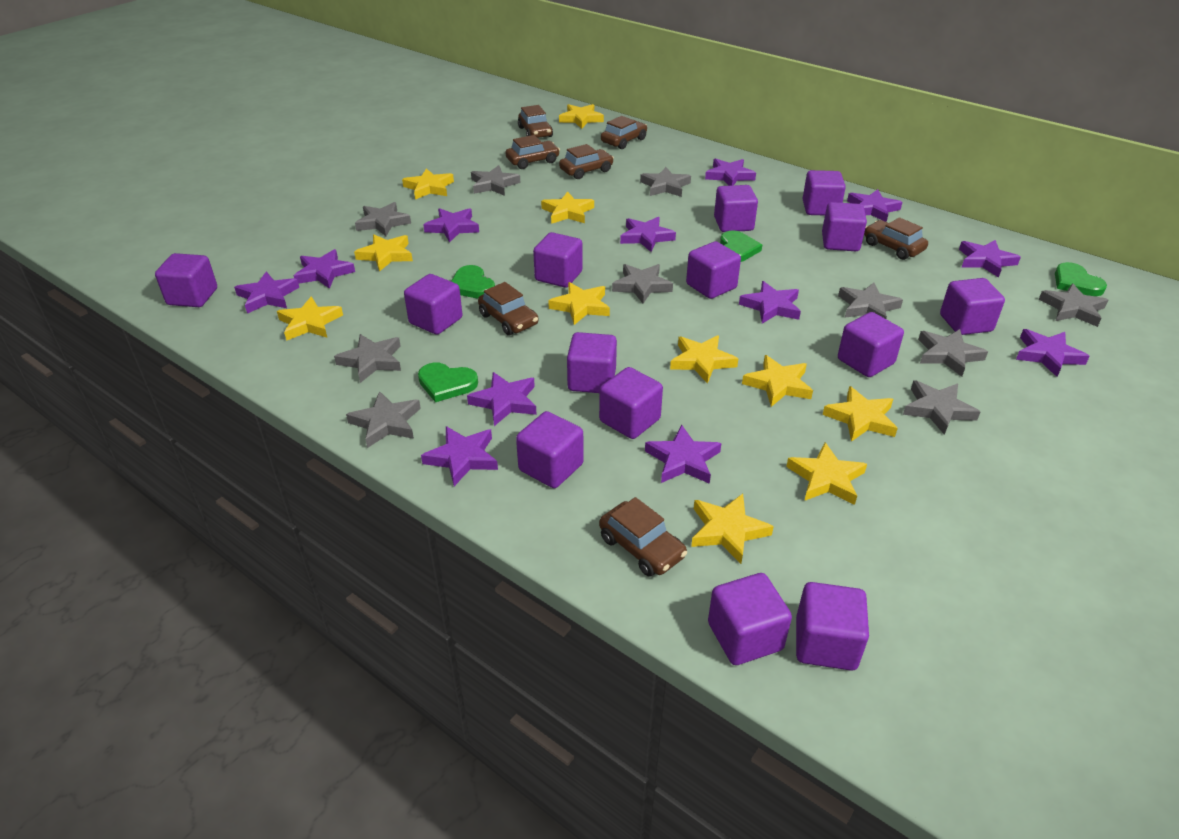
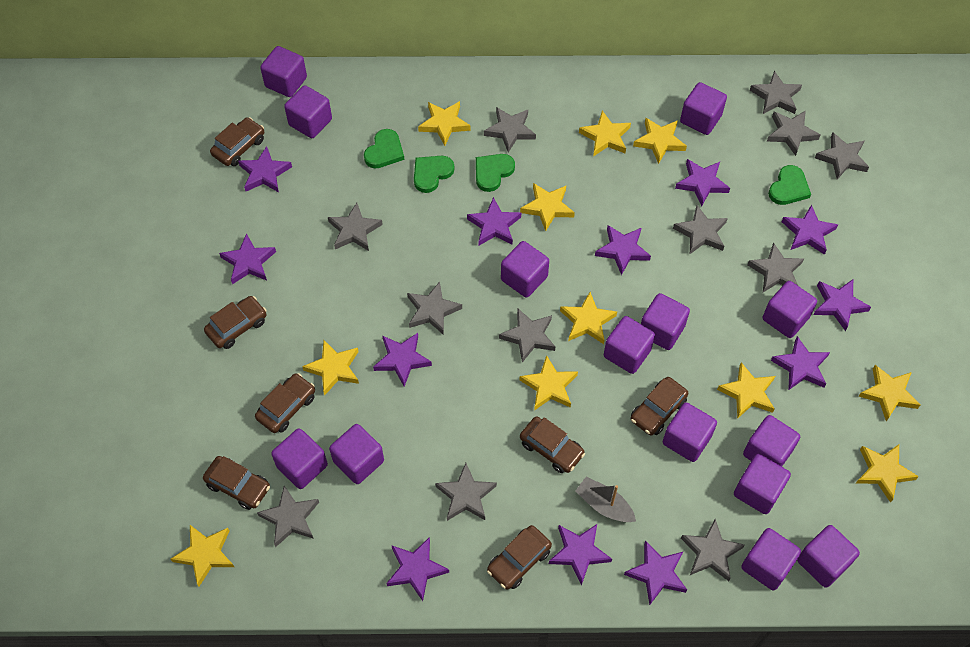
grey boat: none = 0 -> [576,477,636,522] = 1
grey star: [334,334,401,383] [346,391,421,448] [355,202,411,236] [471,165,520,196] [612,264,673,303] [640,167,691,197] [838,283,903,319] [903,380,980,435] [918,329,988,377] [1039,284,1108,327] = 10 -> [257,486,319,547] [328,203,383,251] [407,282,462,335] [435,463,497,521] [484,107,536,153] [499,309,555,363] [673,205,728,254] [681,519,745,581] [747,242,804,292] [750,71,802,114] [767,111,820,156] [815,132,869,179] = 12

